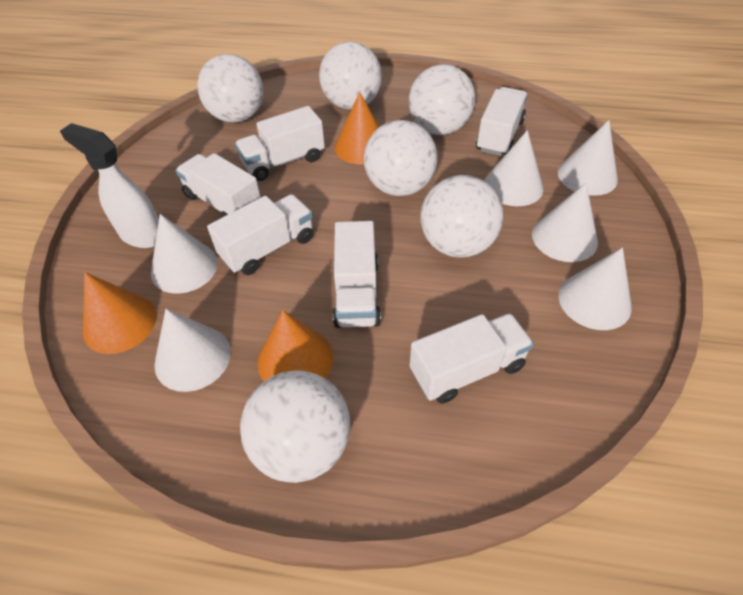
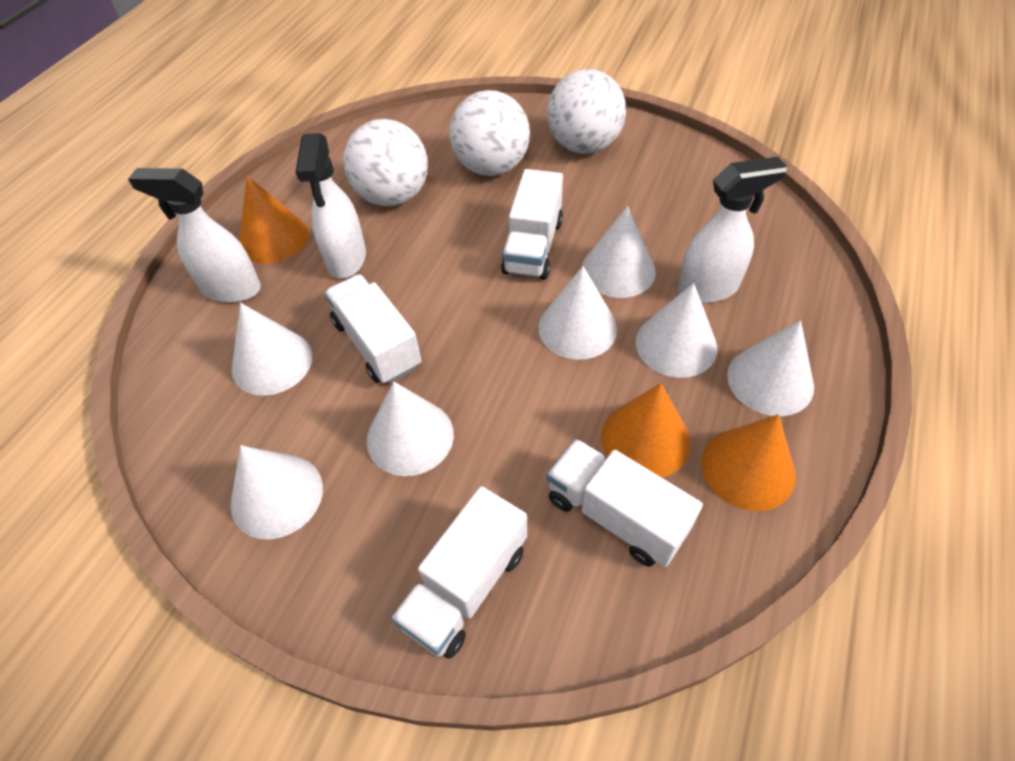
white ball: [197,54,263,123] [240,371,351,483] [319,42,382,110] [364,120,438,196] [409,64,475,135] [420,175,503,258] = 6 -> [343,119,428,206] [449,90,530,176] [547,69,626,154] = 3
white cone: [151,214,218,294] [154,309,231,392] [484,130,543,206] [532,183,598,262] [558,120,618,196] [558,247,632,330] = 6 -> [230,445,323,539] [232,303,312,396] [367,382,454,476] [538,266,617,360] [582,206,656,298] [636,283,717,378] [727,320,814,416] = 7
white spray bottle: [60,123,159,248] = 1 -> [128,168,261,303] [296,133,366,279] [678,157,788,303] = 3
white truck: [176,153,261,217] [207,194,313,275] [235,106,325,181] [333,221,381,328] [410,313,534,404] [476,87,528,156] = 6 -> [324,274,422,384] [391,486,527,659] [501,169,563,280] [547,439,703,567] = 4

